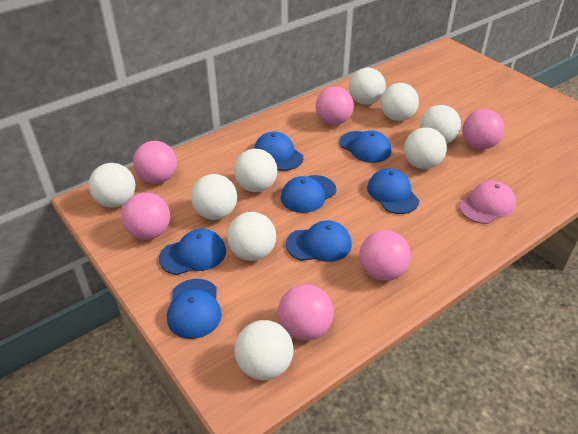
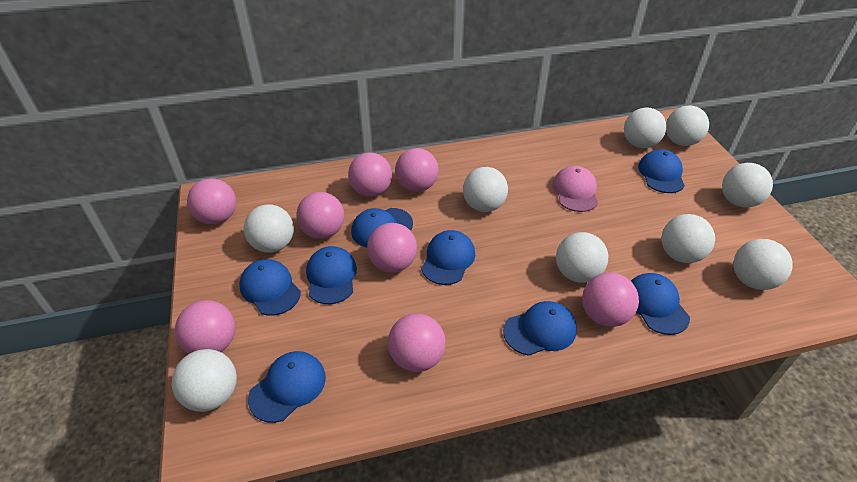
blue cap: [159,229,226,275] [167,279,222,339] [254,132,303,171] [281,175,336,213] [286,220,352,262] [340,131,391,163] [367,168,419,214] = 7 -> [239,259,301,316] [248,351,326,423] [306,246,357,304] [351,208,413,247] [421,230,476,285] [503,301,577,356] [631,273,690,335] [638,149,685,193] = 8
pink ball: [121,192,170,240] [133,141,177,184] [278,284,334,341] [316,86,354,125] [359,230,411,281] [462,109,504,150] = 6 -> [175,300,235,354] [187,178,236,224] [297,192,344,239] [348,152,392,197] [367,223,417,273] [388,313,445,372] [395,148,439,192] [582,272,639,327] = 8

